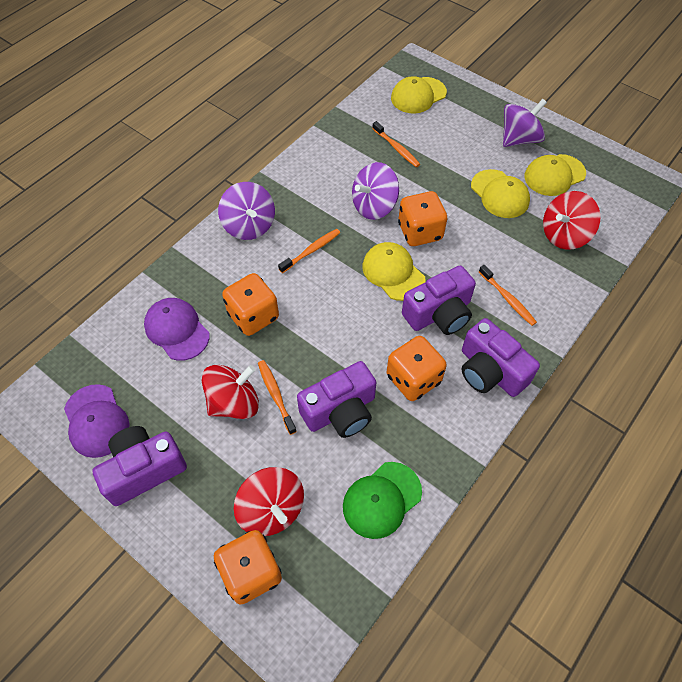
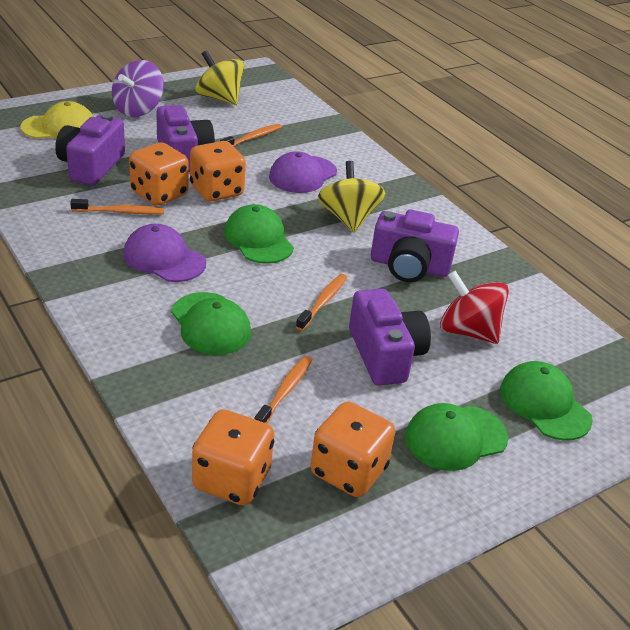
green cap: [343,462,422,539] = 1 -> [171,292,251,355] [224,204,294,264] [405,403,508,471] [500,361,593,441] = 4
purple spinning top: [218,182,275,240] [352,162,399,220] [503,99,547,147] = 3 -> [112,60,164,117] = 1
red spinning top: [202,365,259,419] [234,467,304,536] [543,191,600,250] = 3 -> [440,271,509,344] = 1
yellow cap: [363,242,426,301] [391,76,447,114] [471,169,530,218] [524,154,586,196] = 4 -> [20,101,93,139] = 1
yellow spinning top: none = 0 -> [195,50,244,105] [318,161,385,233] = 2

